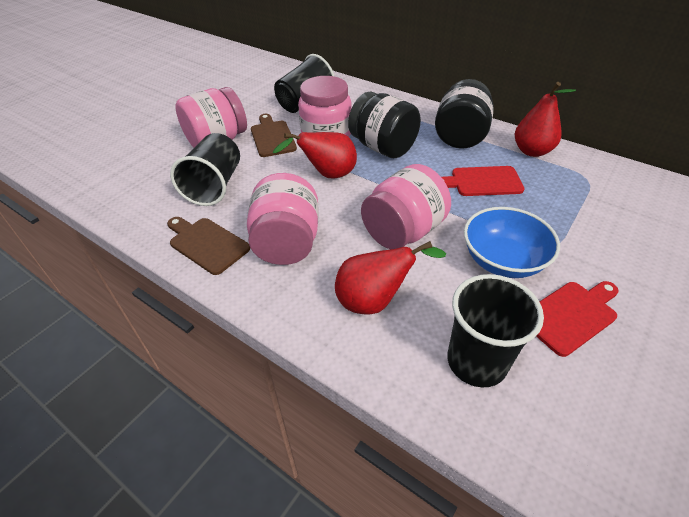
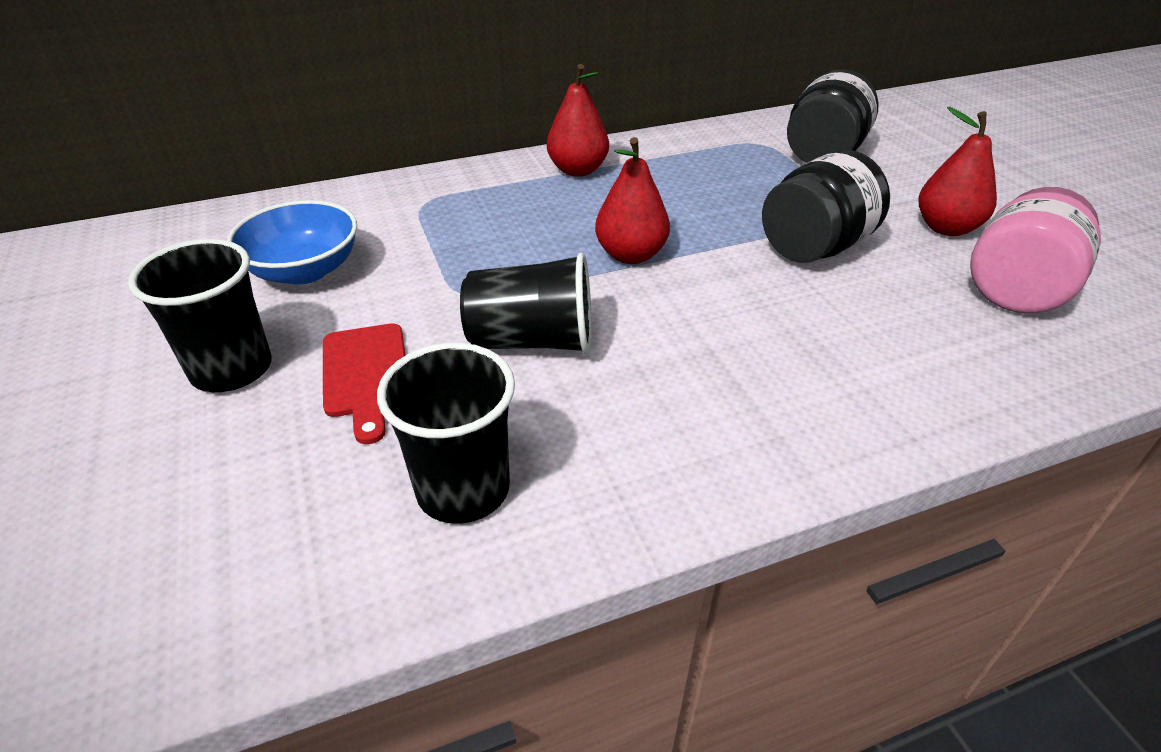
brown cutting board: [167,217,250,275] [251,114,297,157] = 2 -> none = 0
pink jar: [175,87,247,148] [247,173,319,265] [298,76,351,137] [361,164,451,249] = 4 -> [970,187,1101,313] = 1
red cutting board: [441,166,524,196] [536,281,619,357] = 2 -> [323,323,405,444] = 1

